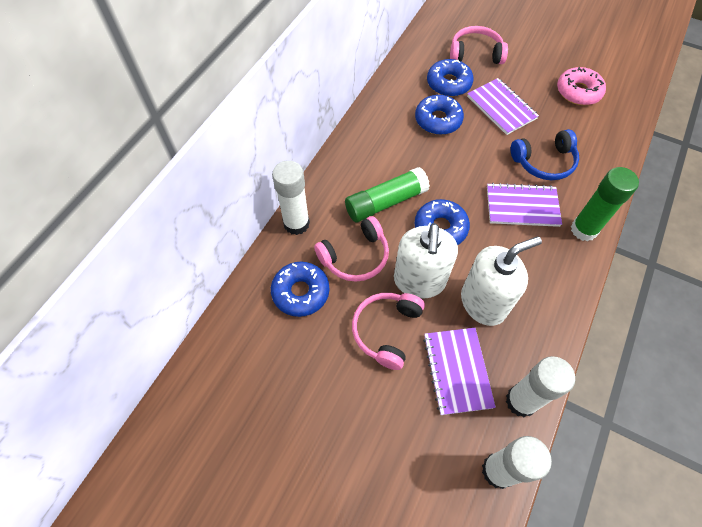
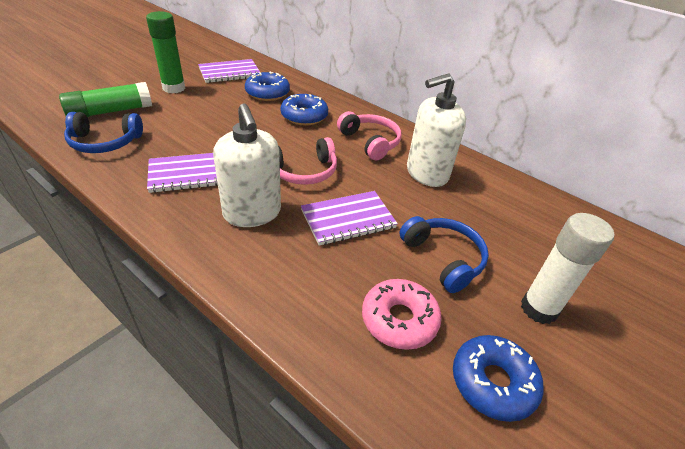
blue donut: [271,262,329,317] [414,199,470,245] [415,95,464,135] [427,59,473,97] = 4 -> [245,72,290,101] [281,94,328,126] [453,335,544,422] = 3
blue headphones: [511,129,579,180] = 1 -> [64,112,143,153] [399,216,489,293] = 2
pink headphones: [314,216,389,282] [352,293,425,370] [450,26,508,64] = 3 -> [278,137,337,185] [337,111,402,161] = 2
white glue stick: [272,160,310,235] [482,436,552,489] [506,356,575,417] = 3 -> [521,213,614,324] = 1

